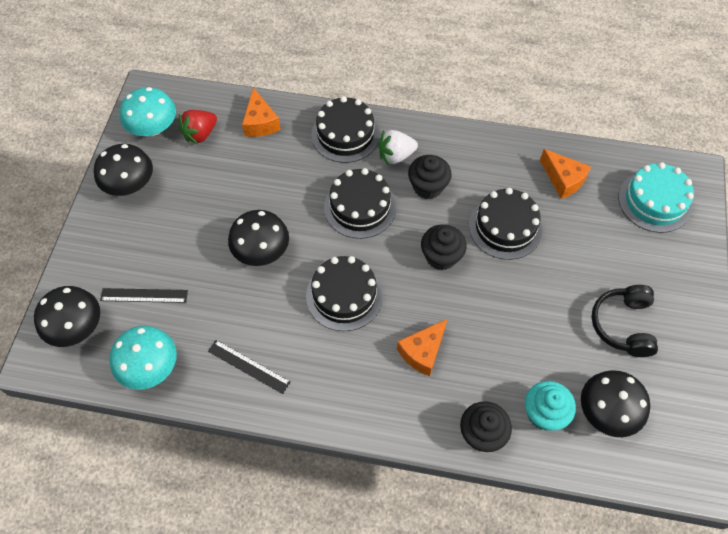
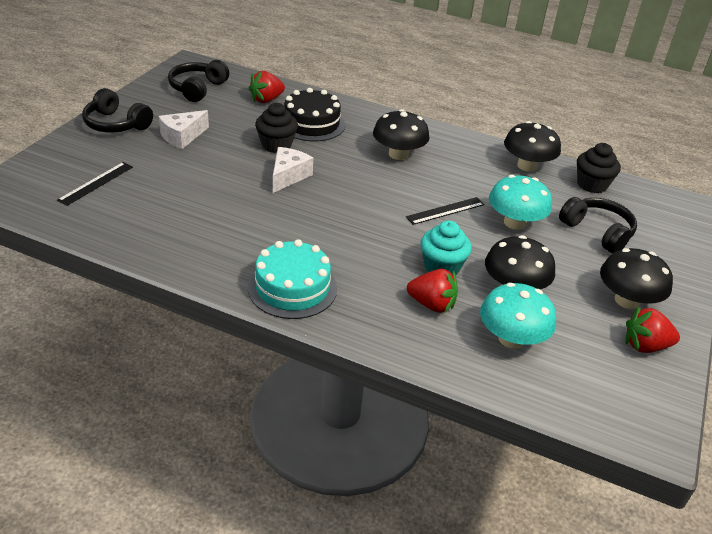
black cake: [306,256,383,331] [311,96,380,163] [324,168,396,239] [469,188,542,260] = 4 -> [284,88,345,141] = 1
black cupcake: [408,155,452,199] [421,224,467,270] [460,401,512,452] = 3 -> [255,103,298,153] [577,143,621,193] = 2
black headphones: [591,285,658,357] = 1 -> [82,88,153,132] [168,60,229,102] [559,197,637,254] = 3
orange cheese: [242,88,281,137] [397,319,447,376] [540,149,591,199] = 3 -> none = 0
red strawberry: [179,110,217,144] = 1 -> [248,71,285,103] [407,269,458,313] [625,306,680,353] = 3
white cheese: none = 0 -> [159,110,209,149] [273,147,313,193] = 2
white strawberry: [378,130,418,165] = 1 -> none = 0

